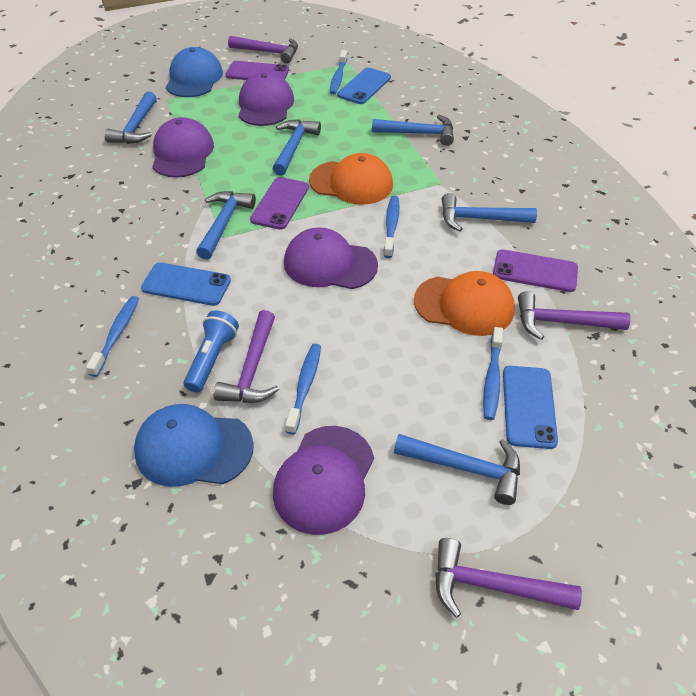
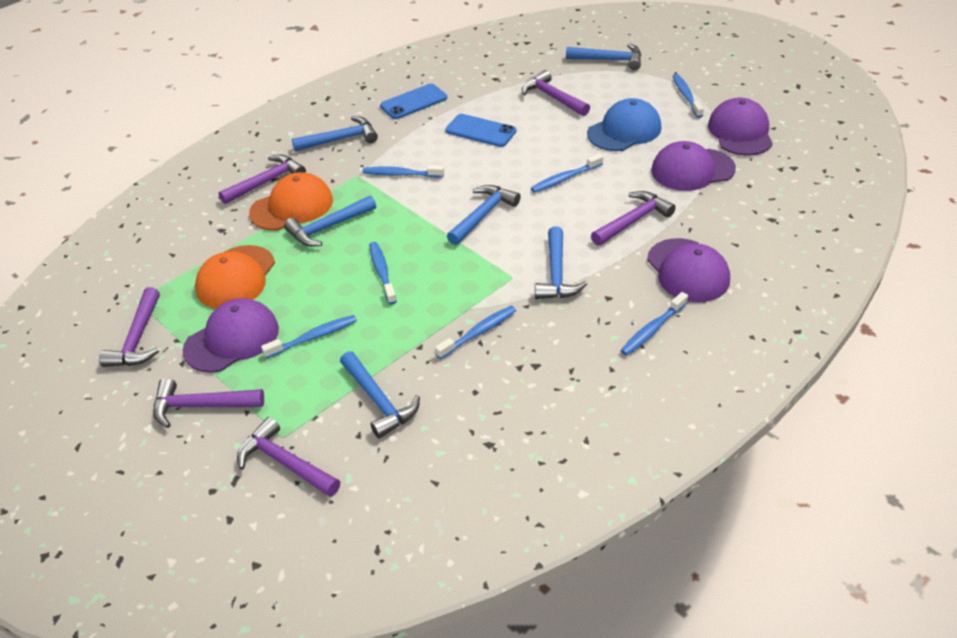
blue cap: [134,404,254,487] [166,47,223,97] = 2 -> [587,98,662,151] = 1
blue flashlight: [183,310,239,392] = 1 -> none = 0
blue phone: [141,262,231,306] [337,68,391,104] [503,366,558,449] = 3 -> [380,84,447,119] [445,114,516,147] = 2
blue toothbrush: [86,296,139,377] [285,344,321,435] [330,50,347,95] [384,196,399,258] [483,327,503,420] = 5 -> [261,315,357,359] [363,165,444,178] [369,242,397,305] [435,306,516,359] [531,154,603,193] [620,292,688,356] [673,74,704,118] = 7
purple hammer: [214,310,279,403] [228,36,298,63] [435,538,582,618] [518,291,631,340] = 4 -> [99,287,160,367] [153,378,264,428] [219,155,306,204] [237,417,340,497] [522,70,590,116] [591,191,676,246] = 6
purple phone: [225,61,289,80] [250,177,309,230] [493,249,578,292] = 3 -> none = 0

